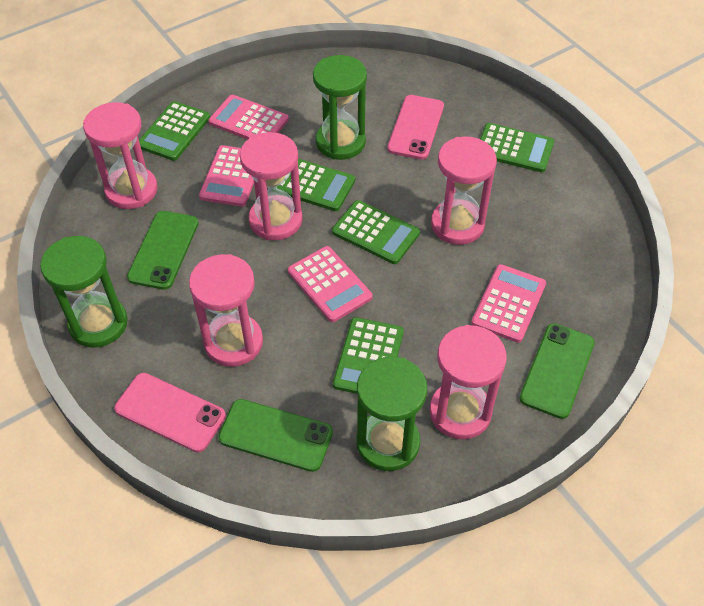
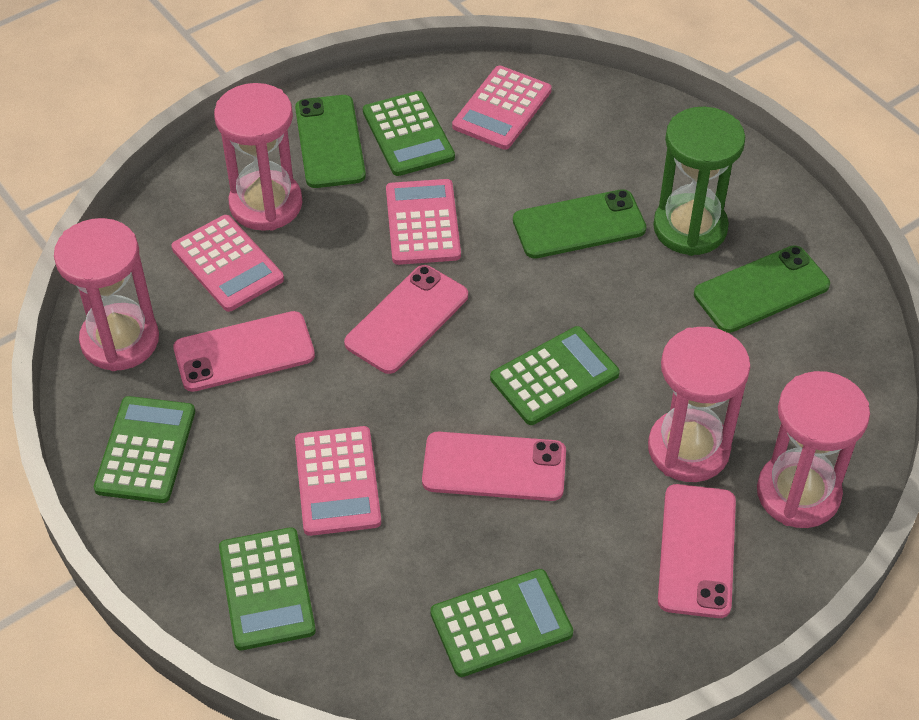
green hourglass: [40,236,128,348] [313,55,367,160] [357,357,427,471] = 3 -> [653,107,745,256] = 1
pink hourglass: [83,102,157,209] [189,254,263,367] [240,132,303,240] [430,325,507,439] [431,136,497,245] = 5 -> [54,218,159,371] [214,83,302,231] [648,327,750,482] [757,371,870,528] = 4
pink phone: [114,373,226,453] [387,95,444,160] = 2 -> [173,311,315,392] [344,265,468,374] [422,432,566,501] [658,484,736,618] = 4

